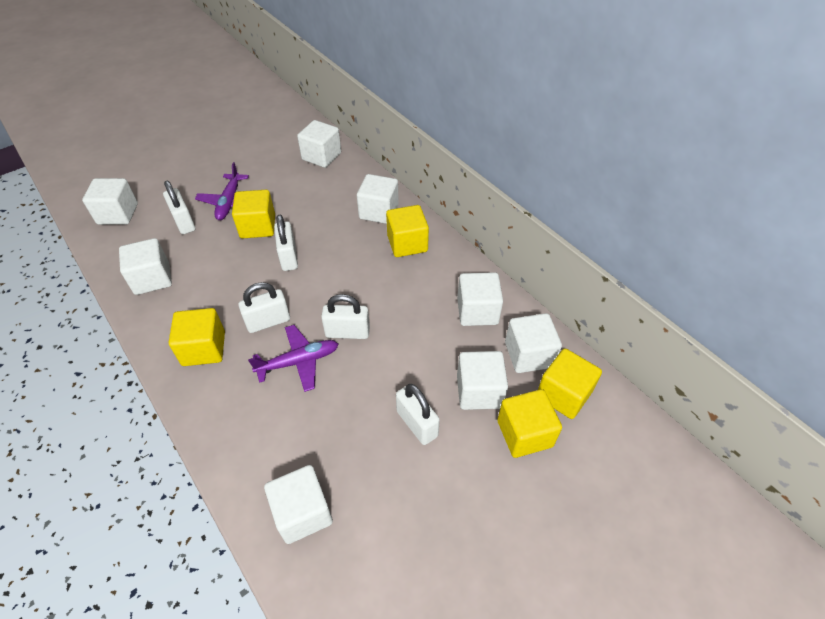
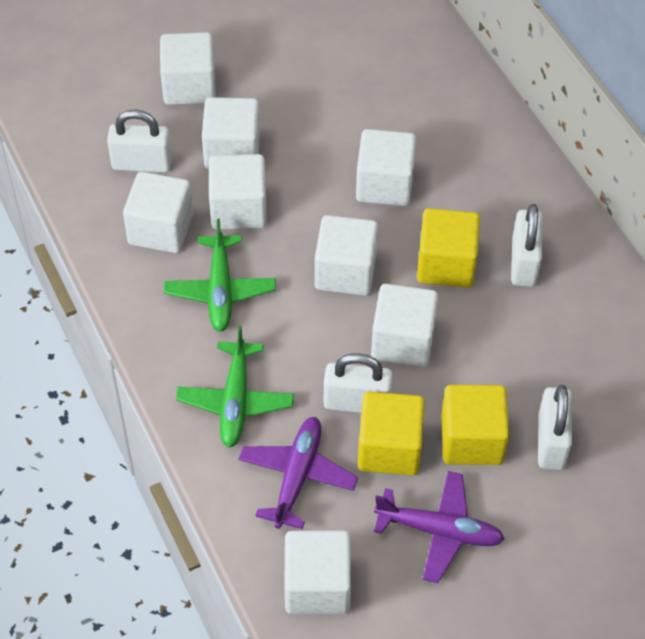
green plane: none = 0 -> [164,219,276,332] [176,326,294,448] = 2
white padlock: [163,181,195,234] [238,282,290,333] [274,215,298,271] [321,294,370,339] [396,384,440,445] = 5 -> [107,110,172,172] [324,353,393,413] [511,204,543,287] [538,385,572,470] = 4
yellow cube: [169,308,225,366] [232,190,275,238] [386,205,429,257] [497,389,562,458] [538,349,602,419] = 5 -> [358,392,425,476] [417,208,480,288] [441,385,510,465] = 3

